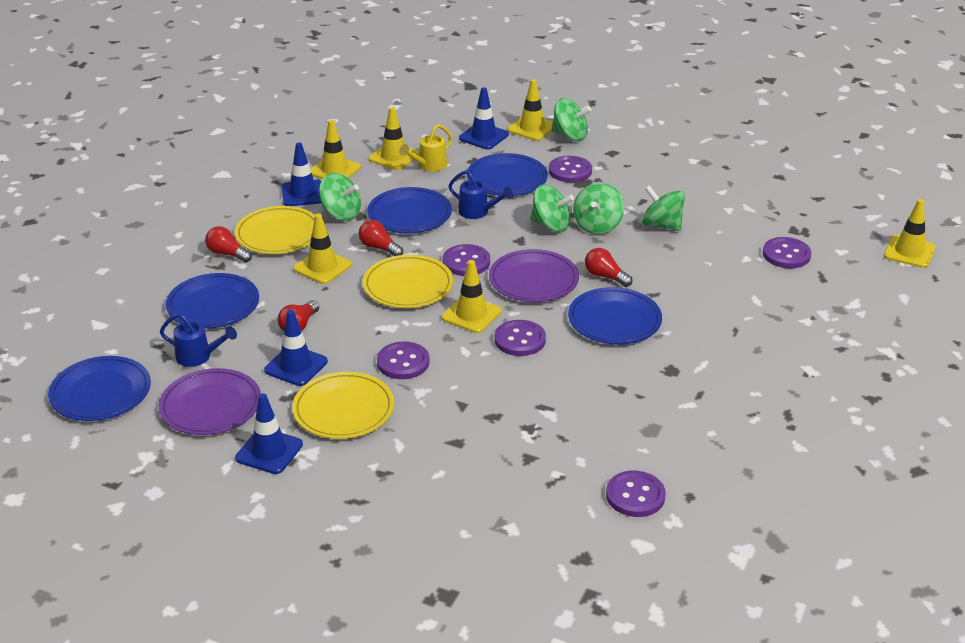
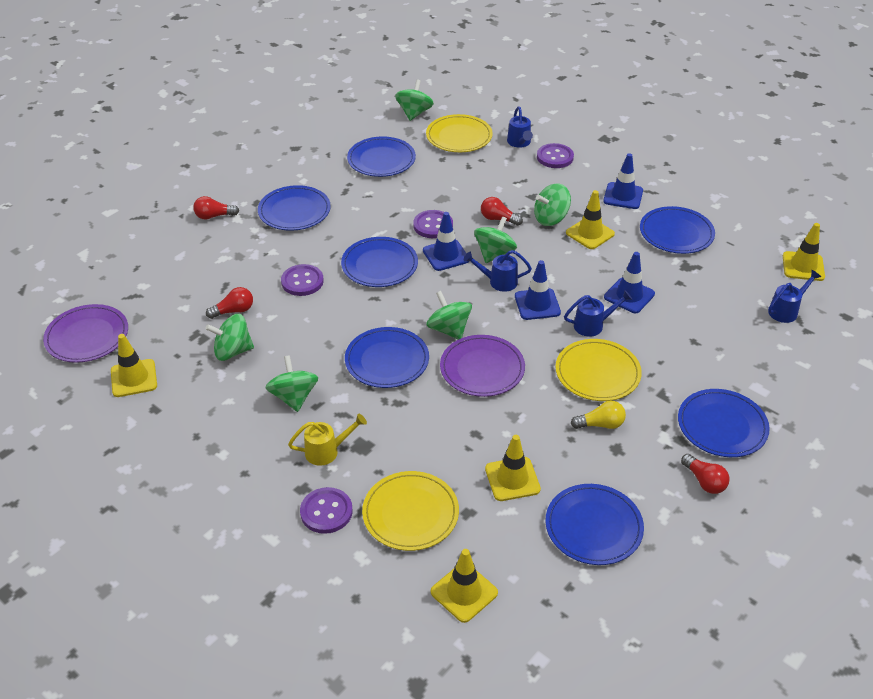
blue plate: [48,356,151,421] [166,273,259,329] [367,187,452,234] [467,153,548,196] [568,287,662,345] = 5 -> [258,185,331,231] [341,237,418,287] [345,327,429,388] [347,136,416,177] [545,484,644,565] [640,206,715,254] [678,389,770,457] = 7
blue watering can: [160,313,237,367] [448,170,513,219] = 2 -> [464,250,532,292] [507,106,533,148] [564,290,632,337] [768,270,821,323] = 4
green spinning top: [319,173,361,221] [531,184,574,232] [552,98,591,141] [573,183,624,234] [642,185,685,231] = 5 -> [205,314,254,361] [265,355,318,412] [395,79,434,121] [426,291,472,340] [474,217,517,263] [534,183,571,226] = 6
purple button: [377,341,430,379] [443,244,490,276] [494,320,546,356] [549,156,592,183] [606,471,666,517] [763,237,811,268] = 6 -> [281,264,324,296] [300,487,353,534] [413,210,453,238] [537,143,574,168] = 4
yellow light bulb: none = 0 -> [571,401,626,429] = 1
yellow traffic cone: [293,213,352,284] [311,120,361,179] [369,107,420,170] [442,260,501,333] [508,79,553,141] [884,199,935,268] = 6 -> [111,334,157,397] [431,549,498,623] [485,435,541,501] [566,190,615,249] [783,223,825,281] = 5

